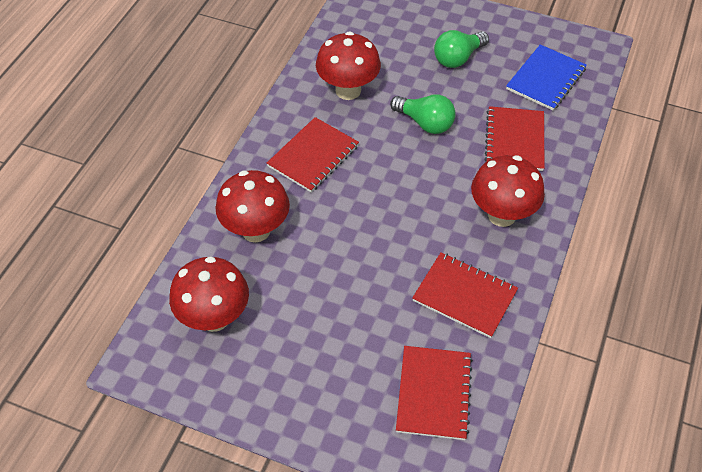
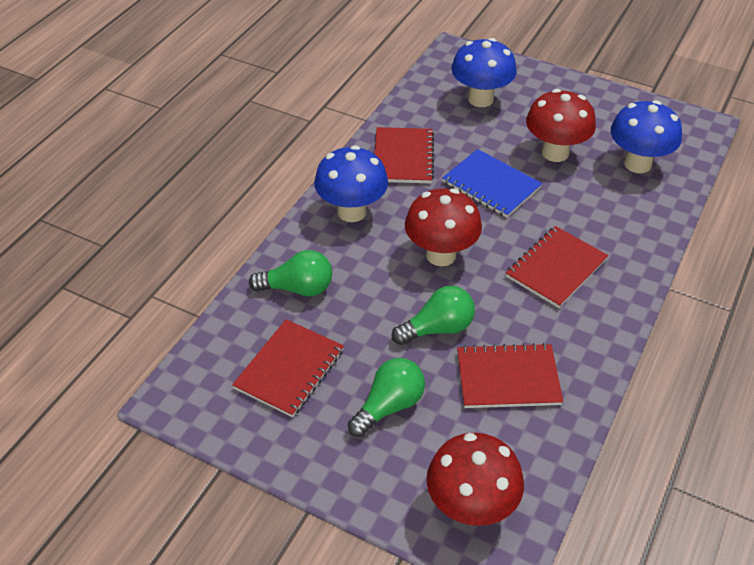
blue mushroom: none = 0 -> [314,145,388,222] [451,38,517,107] [611,100,682,173] = 3
green light bulb: [390,94,456,134] [434,30,489,68] = 2 -> [249,250,332,297] [348,358,425,437] [392,286,475,345] = 3
red mushroom: [169,256,249,332] [215,170,290,242] [316,32,381,100] [471,155,545,227] = 4 -> [405,188,482,266] [427,433,524,526] [526,89,596,162] = 3

